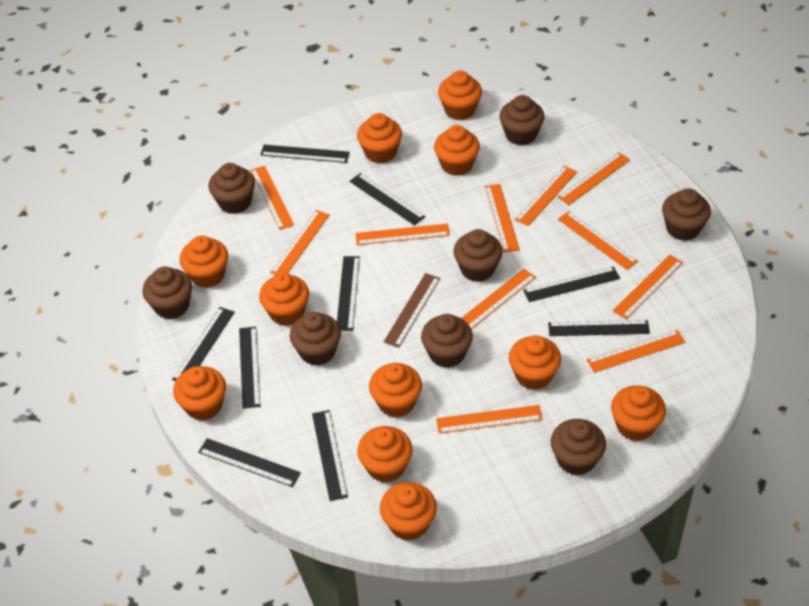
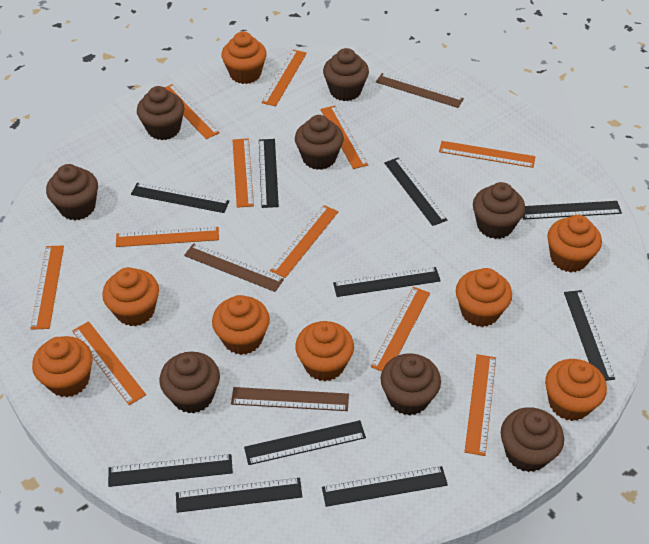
black ruler: [172,307,235,381] [198,438,301,487] [239,327,260,409] [261,145,350,163] [312,410,348,501] [337,256,360,331] [349,173,425,225] [523,267,620,302] [548,320,650,336] = 9 -> [108,454,233,487] [131,183,230,213] [176,478,302,513] [244,420,366,465] [259,139,279,208] [322,466,448,507] [333,267,441,297] [384,157,447,226] [523,201,622,220] [564,290,615,381] = 10
brown ruler: [384,273,440,348] = 1 -> [184,243,284,292] [231,387,349,411] [376,73,464,108] = 3
orange cupcake: [173,366,226,421] [179,236,228,288] [259,273,309,326] [357,113,402,164] [357,426,413,483] [369,363,422,418] [380,482,437,541] [434,125,480,176] [438,70,482,120] [509,335,561,390] [611,385,666,441] = 11 -> [32,336,93,397] [102,267,159,326] [212,295,270,355] [222,32,267,84] [295,321,354,381] [456,268,512,327] [545,359,607,421] [547,215,602,272] = 8

